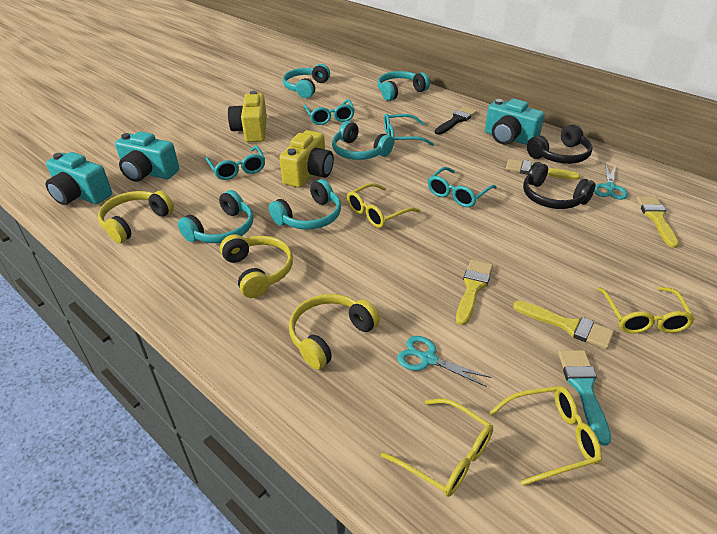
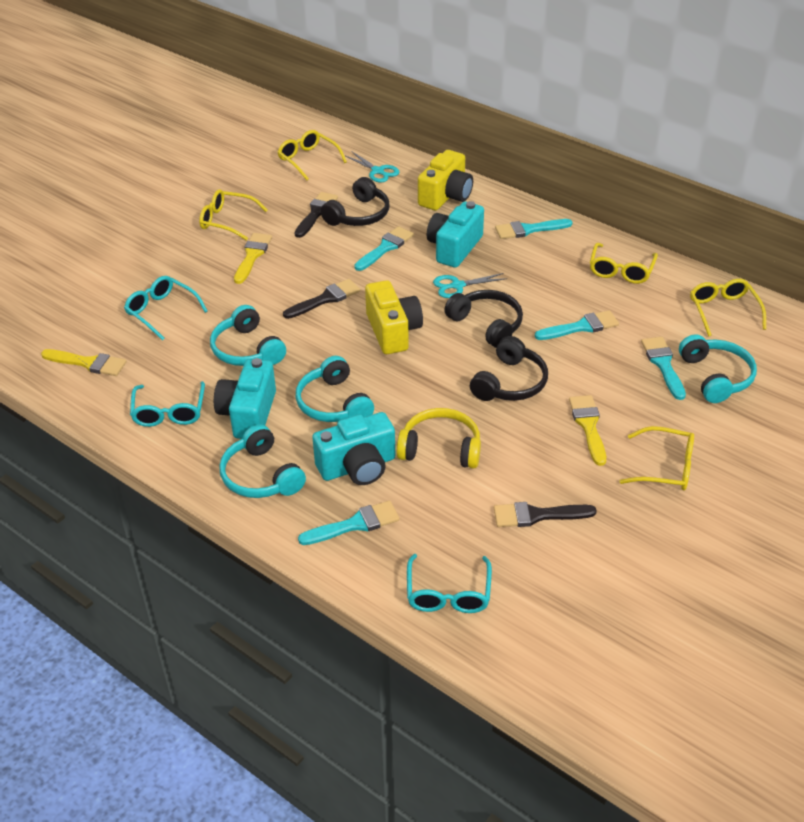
black brush: [435,107,477,135] = 1 -> [283,279,360,319] [295,192,338,238] [494,502,597,527] = 3
black headphones: [523,162,596,209] [527,124,593,164] = 2 -> [321,177,389,226] [444,290,523,348] [470,336,548,401] = 3
turquoise brush: [558,350,611,445] = 1 -> [298,501,400,545] [354,226,414,271] [495,219,572,239] [535,310,619,340] [641,337,686,400] = 5
turquoise glasses: [205,146,265,180] [304,99,355,125] [384,114,434,146] [428,167,497,207] = 4 -> [124,276,208,340] [130,381,205,427] [407,554,492,613] = 3
turquoise headphones: [178,190,253,243] [269,179,341,230] [283,64,330,98] [332,121,394,160] [377,71,430,101] = 5 -> [210,305,286,366] [219,424,306,498] [296,356,374,422] [679,334,757,403] = 4
yellow brush: [456,260,493,325] [506,159,580,180] [513,300,614,349] [636,196,679,248] = 4 -> [41,349,127,376] [234,233,272,284] [569,395,606,466] = 3
yellow glasses: [347,183,420,228] [381,398,493,497] [489,386,602,486] [597,287,695,334] = 4 -> [199,189,268,241] [277,130,347,180] [590,243,658,284] [619,426,694,491] [690,279,766,337] = 5
yellow headphones: [98,191,174,243] [220,234,293,298] [289,294,380,370] = 3 -> [397,408,481,469] = 1

